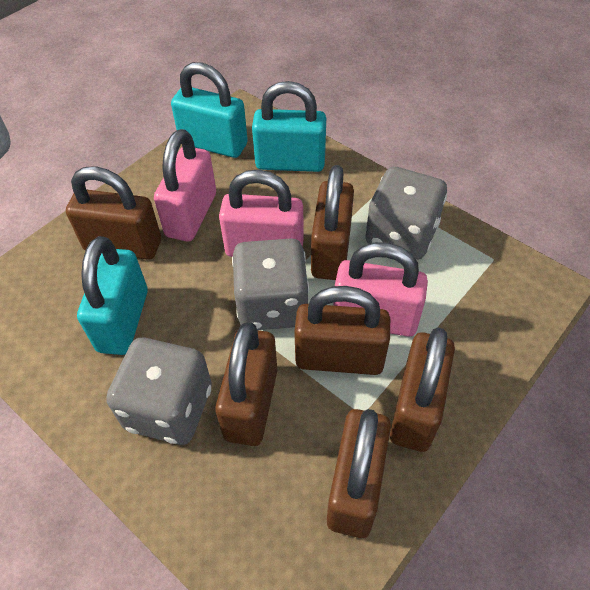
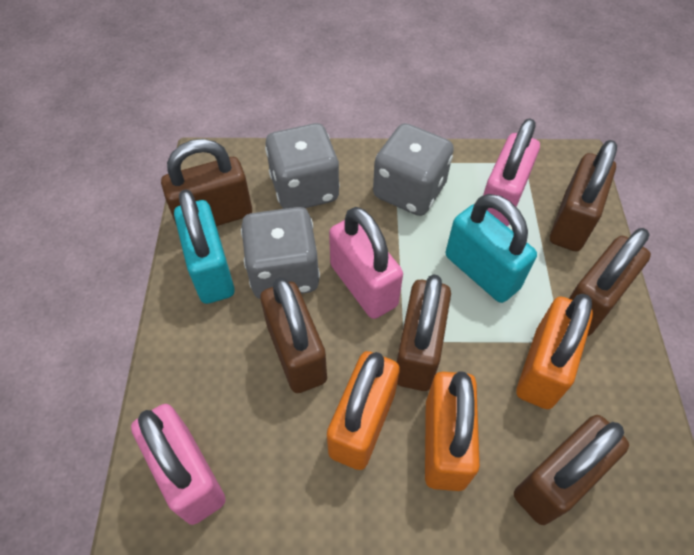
orange padlock: none = 0 -> [327,351,400,470] [425,371,480,491] [517,294,593,409] = 3
turquoise padlock: [77,236,148,355] [171,62,248,158] [252,81,326,172] = 3 -> [174,189,235,304] [446,194,537,303] = 2

